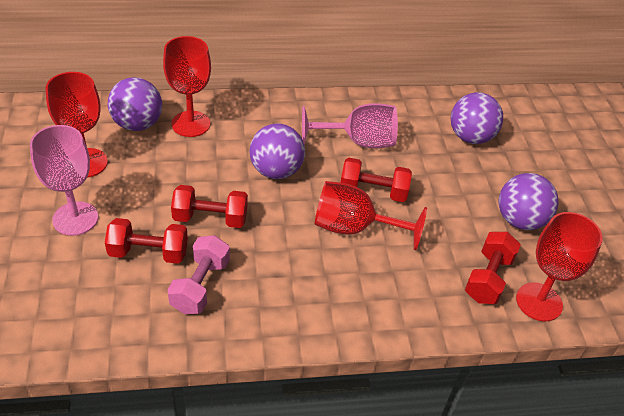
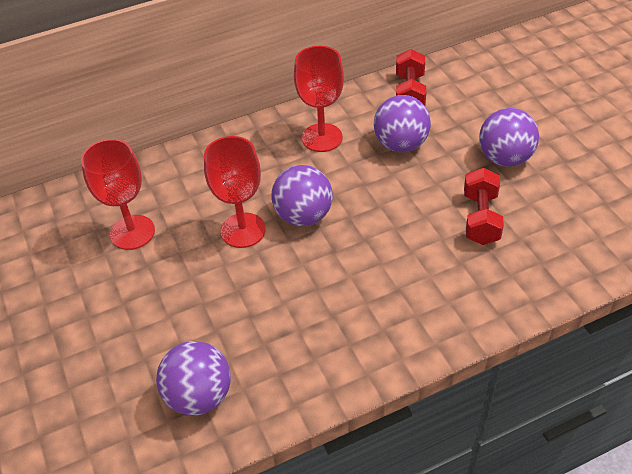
pink dumbbell: [167,235,230,314] = 1 -> none = 0
pink goblet: [30,125,98,236] [302,103,398,148] = 2 -> none = 0
red dumbbell: [105,218,188,264] [171,185,248,228] [340,158,412,202] [465,232,521,304] = 4 -> [396,49,426,106] [464,168,504,245] = 2
red goblet: [46,72,108,178] [163,36,211,137] [315,181,427,250] [516,212,603,321] = 4 -> [81,139,155,250] [204,136,266,248] [294,46,344,152] = 3

